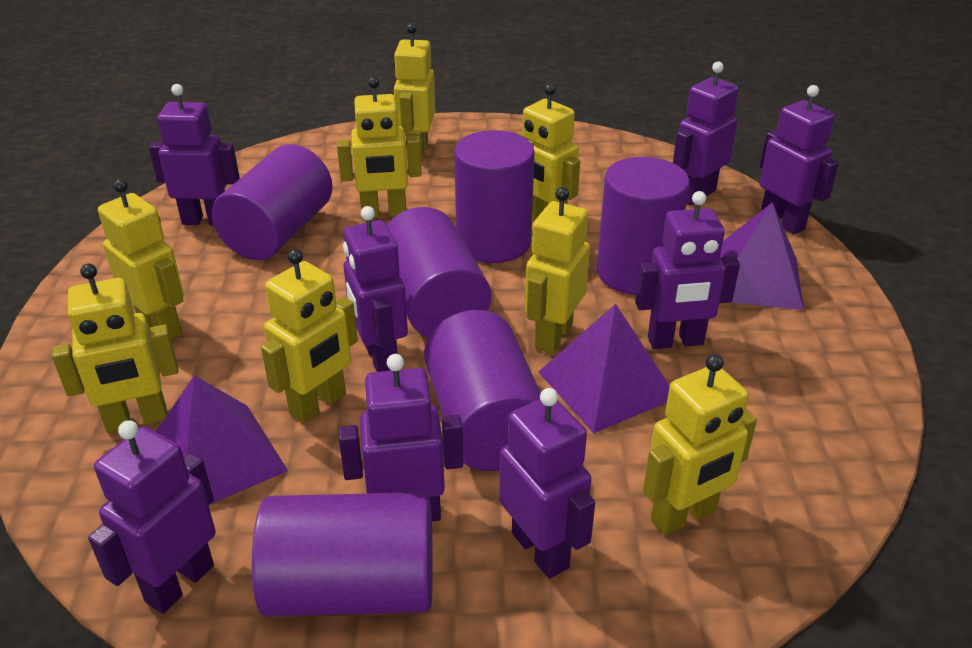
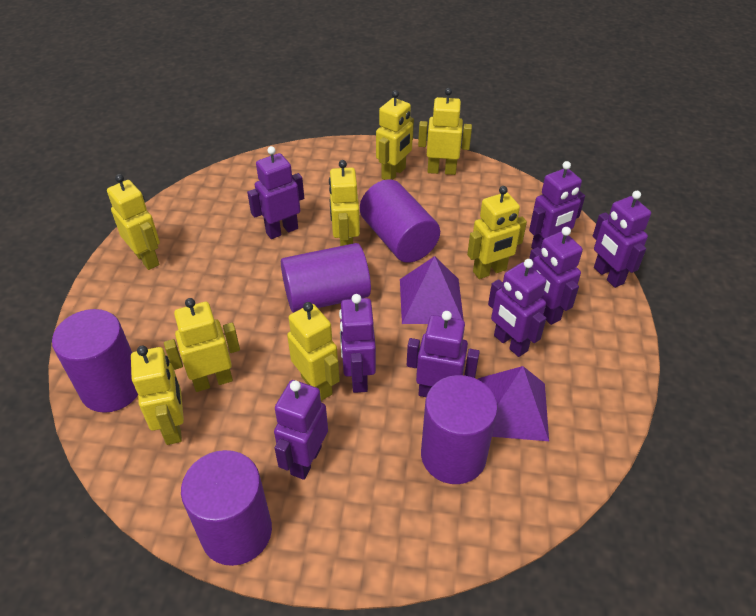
purple cylinder: [212,144,333,260] [252,492,433,617] [387,207,491,337] [424,310,541,471] [454,130,534,263] [597,157,690,295] = 6 -> [52,309,138,413] [181,450,272,566] [281,243,371,313] [360,179,440,263] [421,375,498,484] = 5
purple pyramid: [156,375,288,504] [538,304,670,433] [720,202,804,310] = 3 -> [400,256,464,324] [478,366,549,441] = 2

